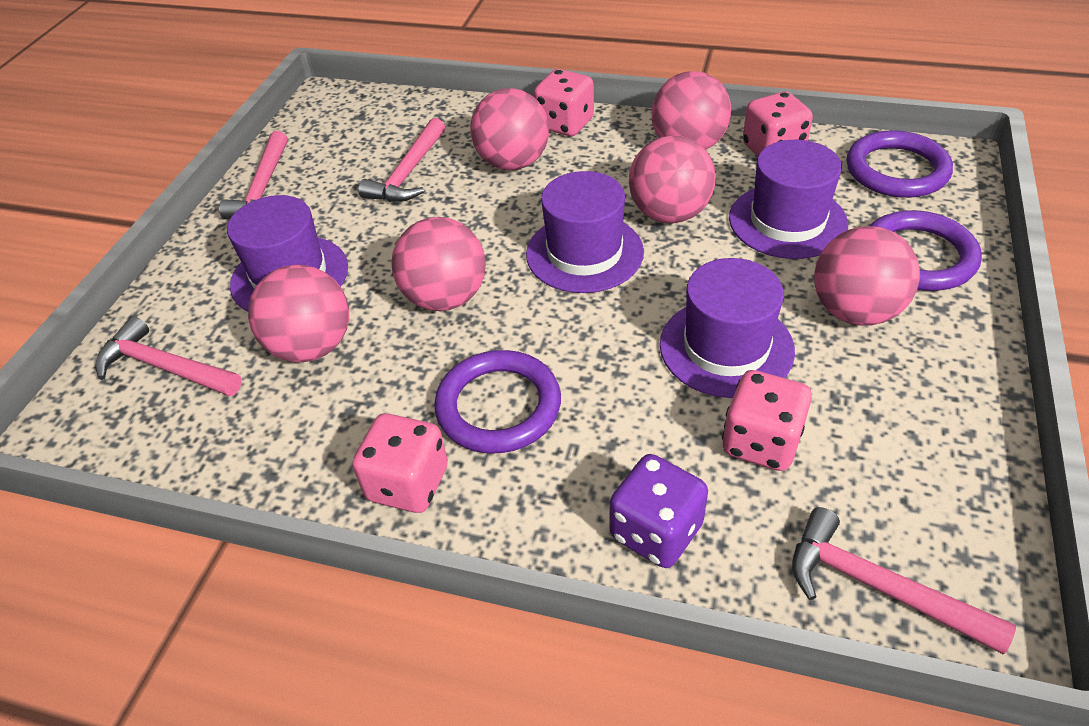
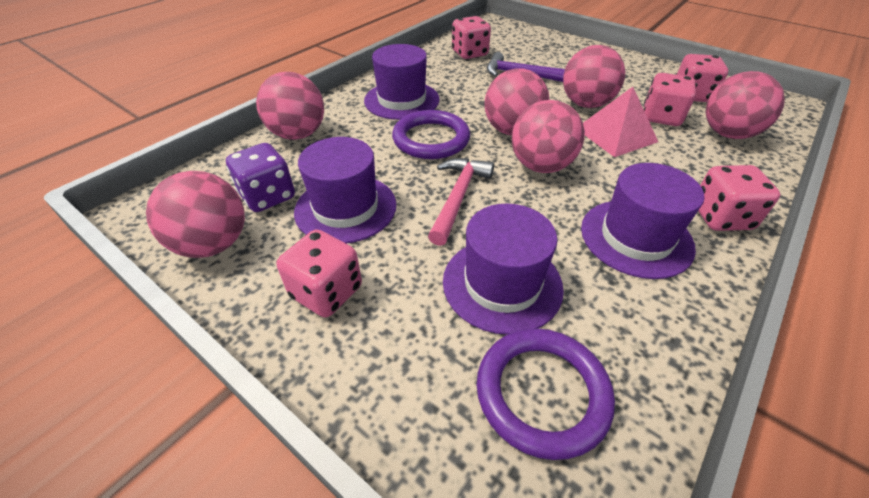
pink dice: [352,413,448,513] [534,69,594,136] [722,370,812,471] [743,92,813,156] = 4 -> [276,229,362,317] [452,16,491,59] [644,73,696,126] [677,54,728,102] [698,165,780,231] = 5
pink hammer: [95,316,242,396] [219,131,288,219] [358,118,445,202] [792,507,1016,654] = 4 -> [428,158,494,246] = 1
pink pyramid: none = 0 -> [583,87,658,157] = 1
purple hammer: none = 0 -> [487,52,565,82] = 1
purple ring: [434,350,561,453] [846,130,953,198] [870,210,982,291] = 3 -> [392,110,470,159] [477,328,615,460] = 2

